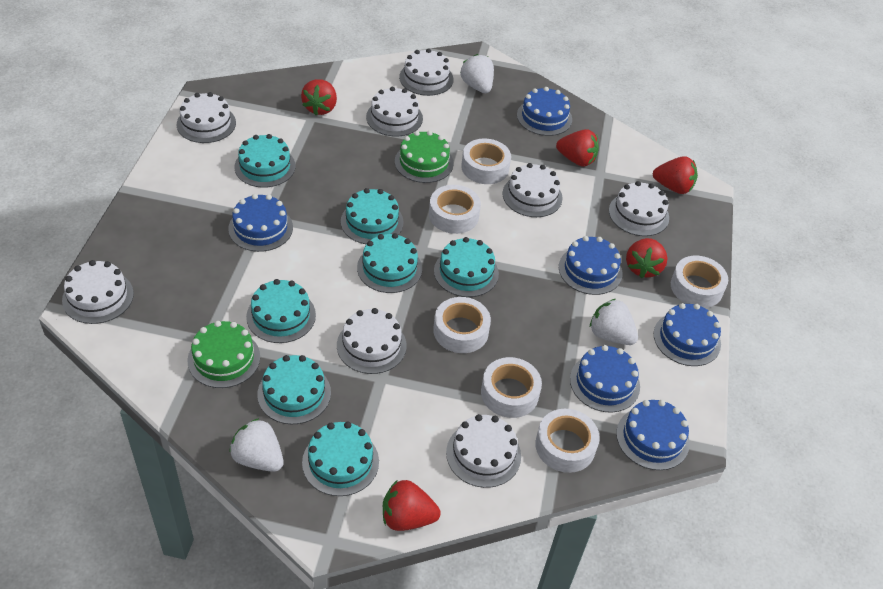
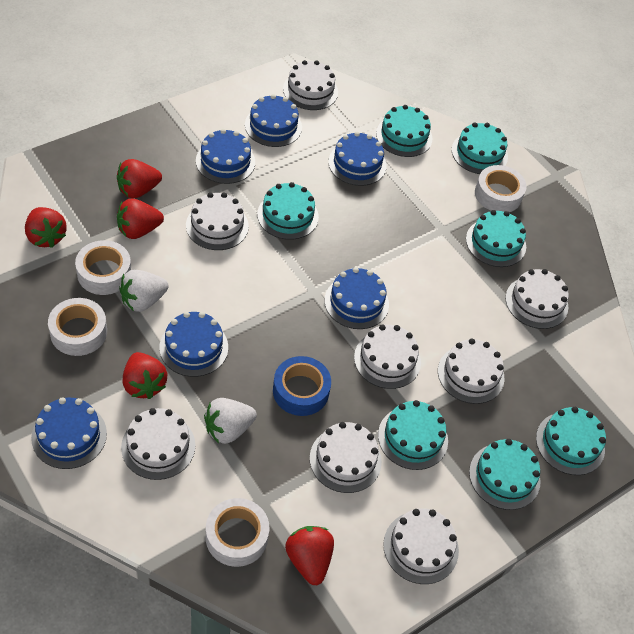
blue tape: none = 0 -> [273,356,331,416] = 1
green cake: [187,321,260,388] [395,131,454,183] = 2 -> none = 0
white strawberry: [229,418,284,472] [460,54,494,93] [590,299,638,345] = 3 -> [119,270,169,312] [204,398,257,444] = 2
white tape: [429,185,481,234] [433,297,491,353] [461,138,511,184] [481,357,542,418] [535,409,600,473] [671,256,728,308] = 6 -> [48,298,107,356] [75,240,131,295] [206,498,269,567] [475,165,527,212] = 4

